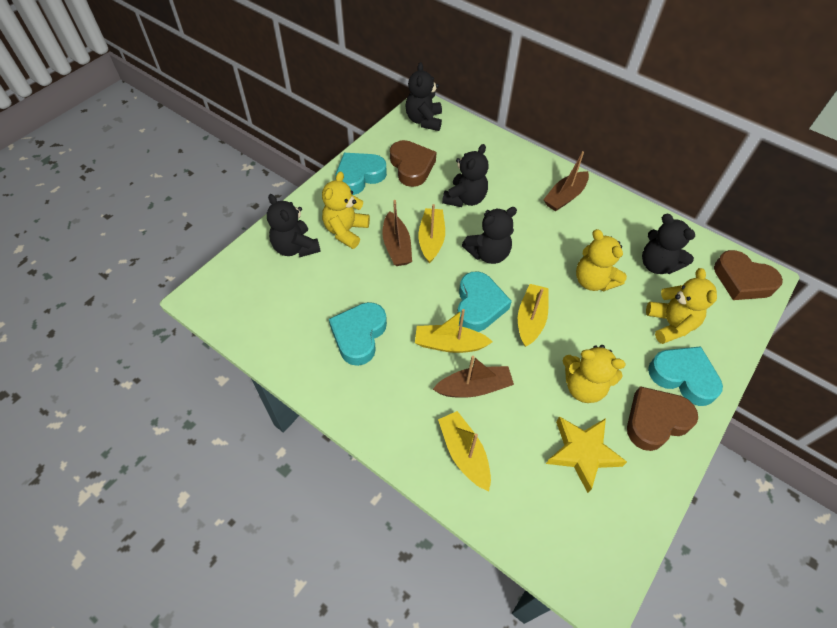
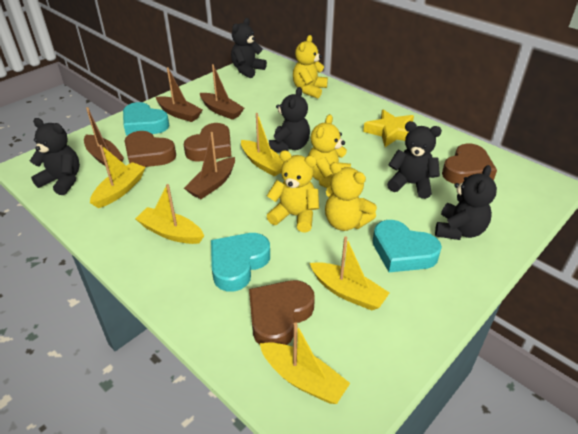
brown boat: [382,200,412,266] [433,356,514,398] [543,151,589,211] = 3 -> [84,107,124,166] [156,67,203,122] [184,132,235,199] [200,64,244,120] = 4
brown heart: [390,140,436,187] [627,386,698,451] [714,250,783,300] = 3 -> [125,131,176,167] [184,123,232,161] [249,280,315,345] [442,143,497,184] = 4
turquoise heart: [329,302,387,366] [335,153,387,195] [457,271,512,332] [648,346,723,406] = 4 -> [123,102,170,136] [211,233,270,292] [373,220,442,272] = 3
yellow boat: [415,309,493,353] [418,204,445,263] [438,411,491,491] [518,284,549,347] = 4 -> [90,145,145,208] [135,184,204,244] [241,113,284,177] [260,322,350,404] [310,236,390,311] = 5

